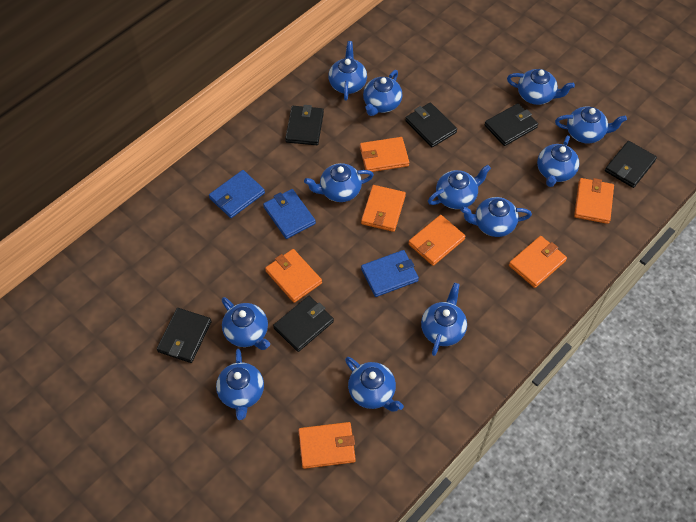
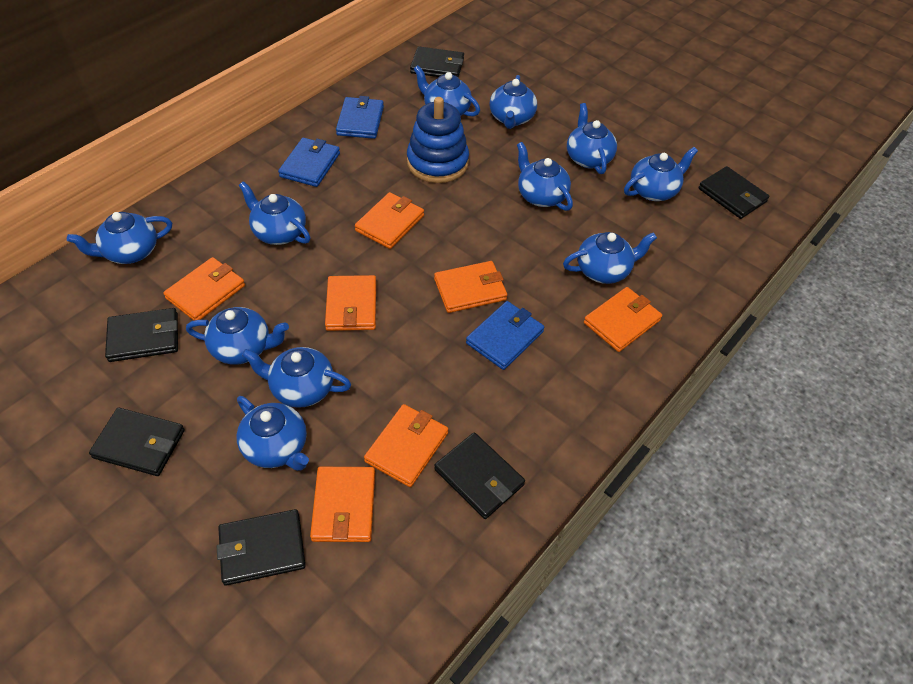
blue stacking toy: none = 0 -> [407,97,469,183] = 1
blue teapot: [216,349,264,420] [222,297,270,350] [304,163,374,202] [328,41,367,101] [345,357,404,412] [363,70,403,116] [421,283,467,356] [428,165,491,209] [461,197,532,237] [507,69,575,105] [537,135,579,187] [555,107,627,143] = 12 -> [67,212,172,264] [186,307,289,365] [236,396,309,471] [239,181,311,245] [242,347,351,408] [414,65,480,117] [490,75,537,129] [517,142,573,211] [563,232,657,284] [567,103,617,174] [624,147,698,201] = 11

